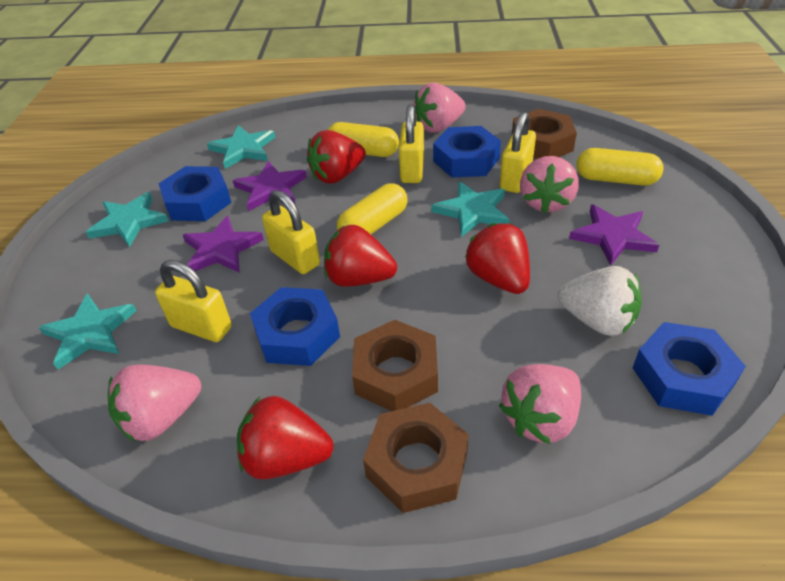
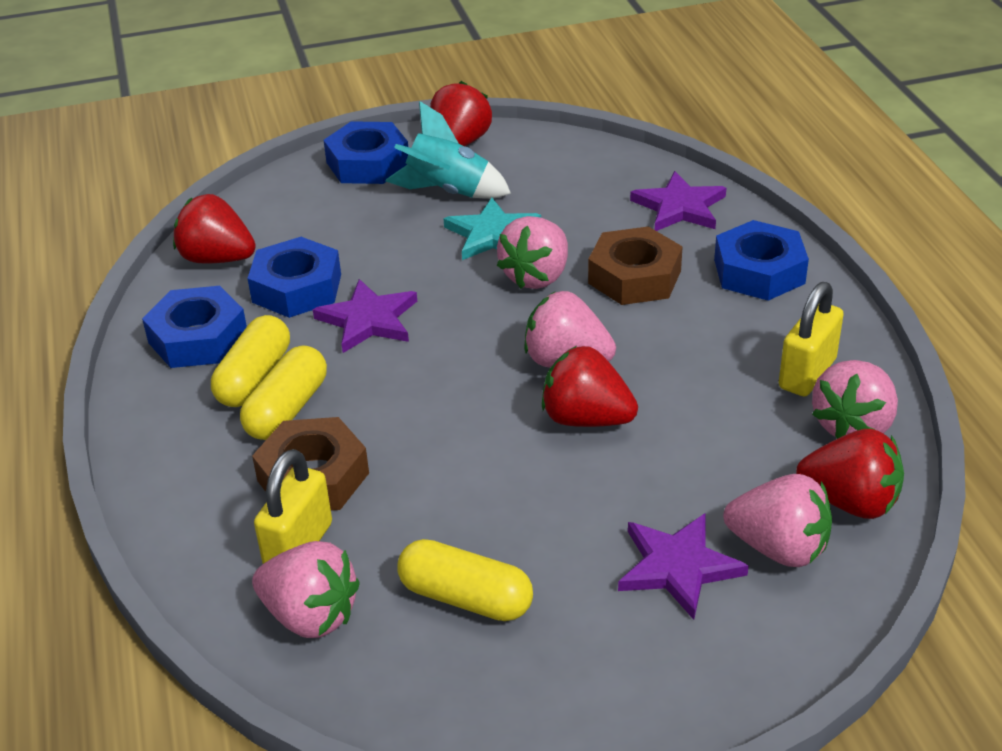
brown nut: [352,320,438,411] [363,403,469,513] [511,109,577,159] = 3 -> [252,417,369,511] [588,226,683,305] = 2
pink strawberry: [108,364,201,442] [414,83,466,133] [499,364,581,444] [520,156,579,213] = 4 -> [252,541,360,638] [497,216,568,289] [524,291,616,368] [723,474,832,567] [812,360,898,439] = 5
turquoise rocket: none = 0 -> [385,101,511,199] = 1
turquoise star: [39,293,137,370] [86,192,169,247] [207,125,275,169] [431,181,509,237] = 4 -> [443,198,541,260] = 1
white strawberry: [558,266,642,336] = 1 -> none = 0
yellow padlock: [155,260,232,342] [262,190,320,274] [399,104,424,183] [500,112,536,193] = 4 -> [254,449,332,564] [779,282,844,397] = 2

